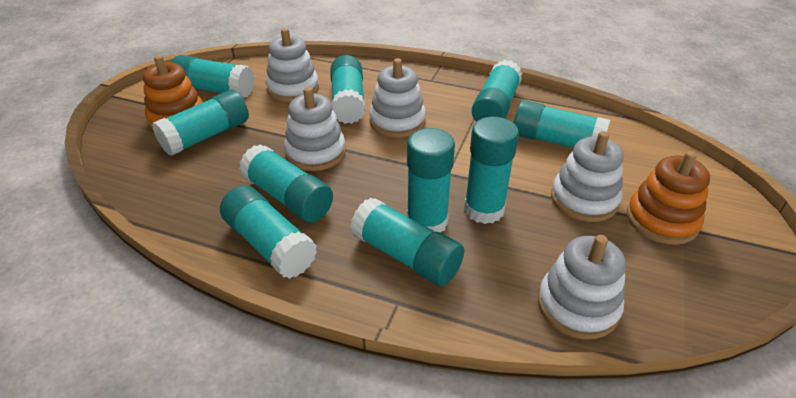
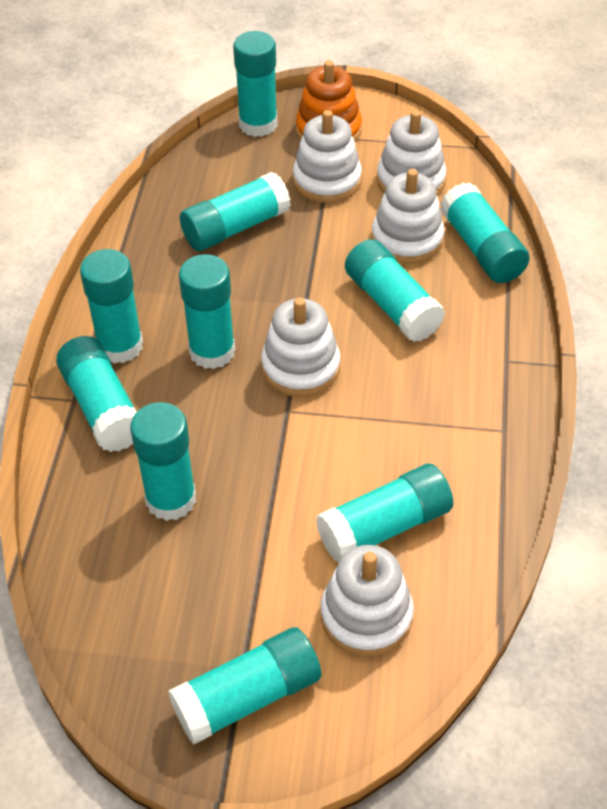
orange stacking toy: [143,55,203,130] [627,151,710,245] = 2 -> [296,60,362,142] = 1

